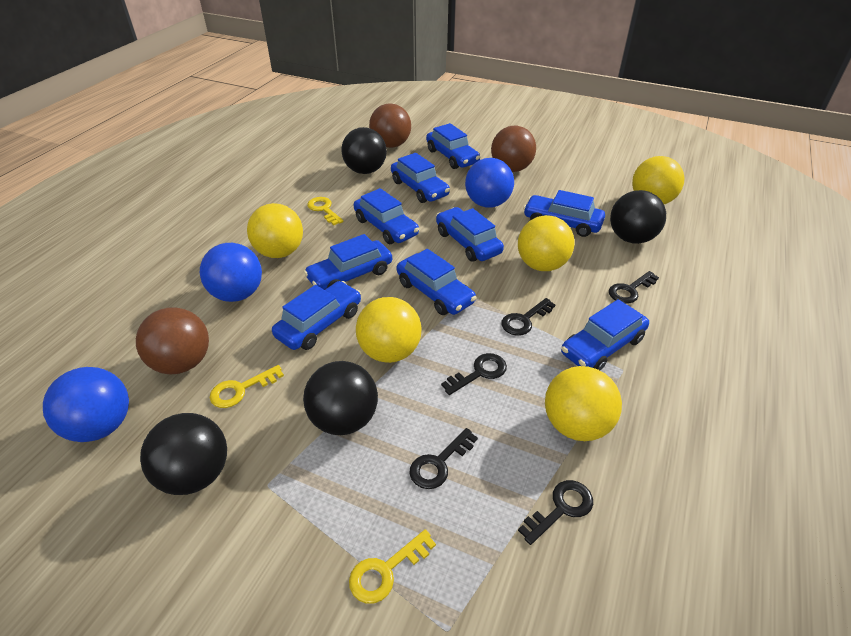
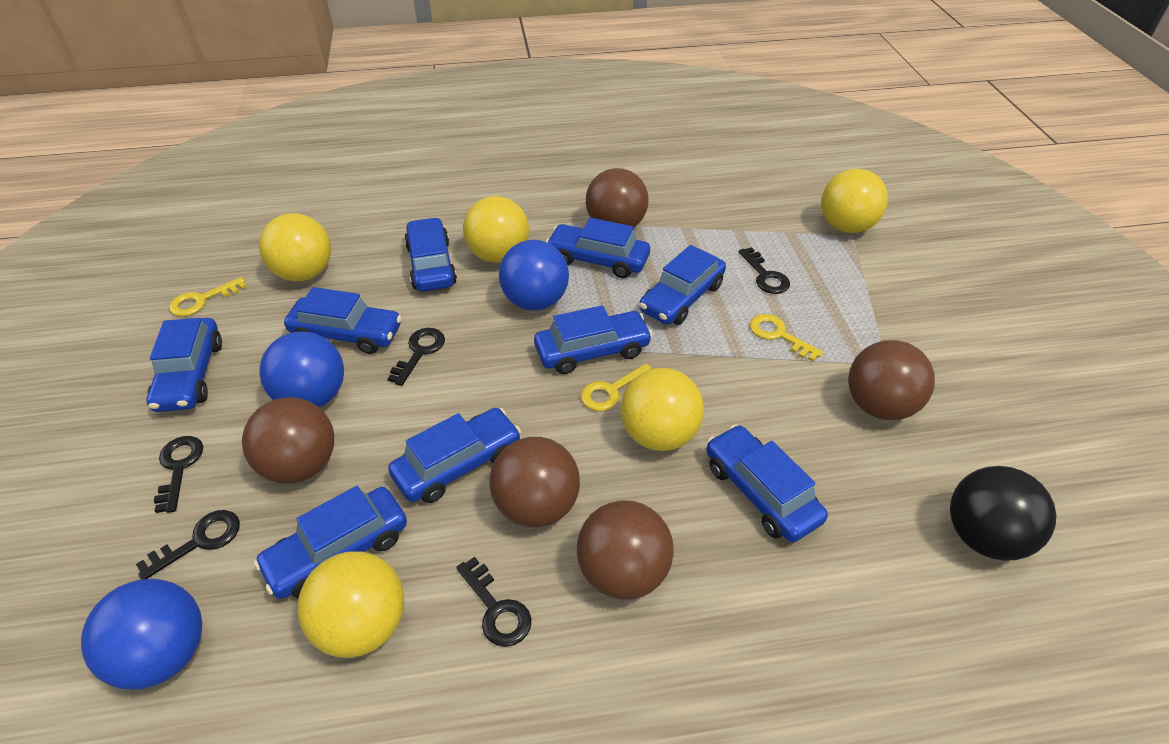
black ball: [140,413,227,495] [303,361,378,435] [341,127,387,174] [610,190,666,244] = 4 -> [950,466,1056,561] = 1
brown ball: [136,307,209,375] [369,103,411,148] [491,126,536,172] = 3 -> [242,397,334,484] [489,437,580,528] [577,500,674,600] [586,168,648,228] [848,340,935,420] = 5

